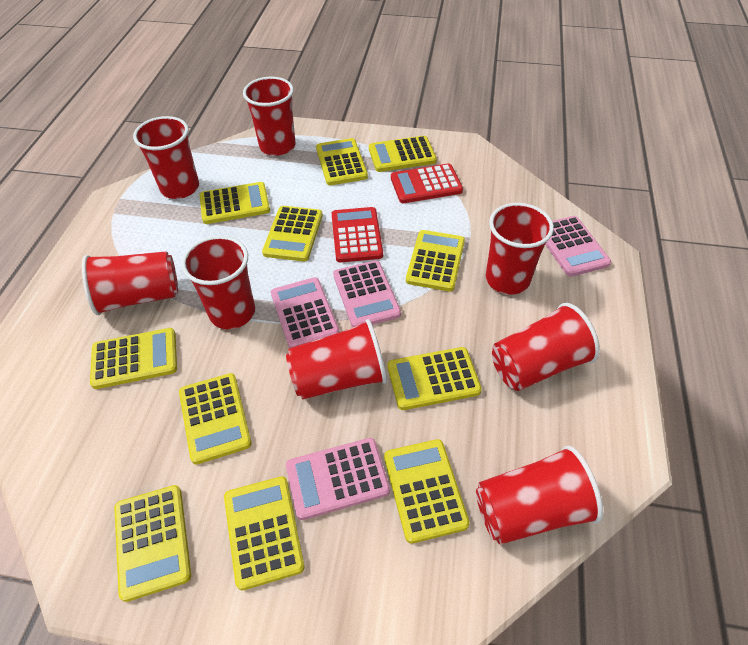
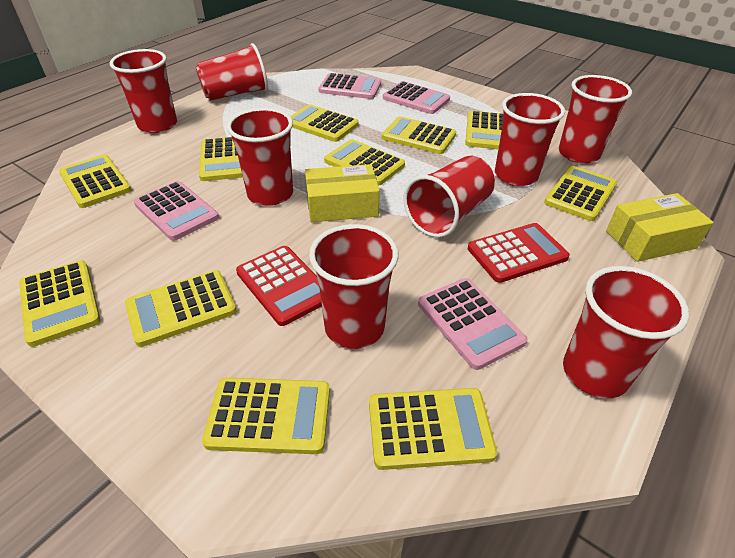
yellow box: none = 0 -> [305,164,380,222] [606,193,714,262] = 2

